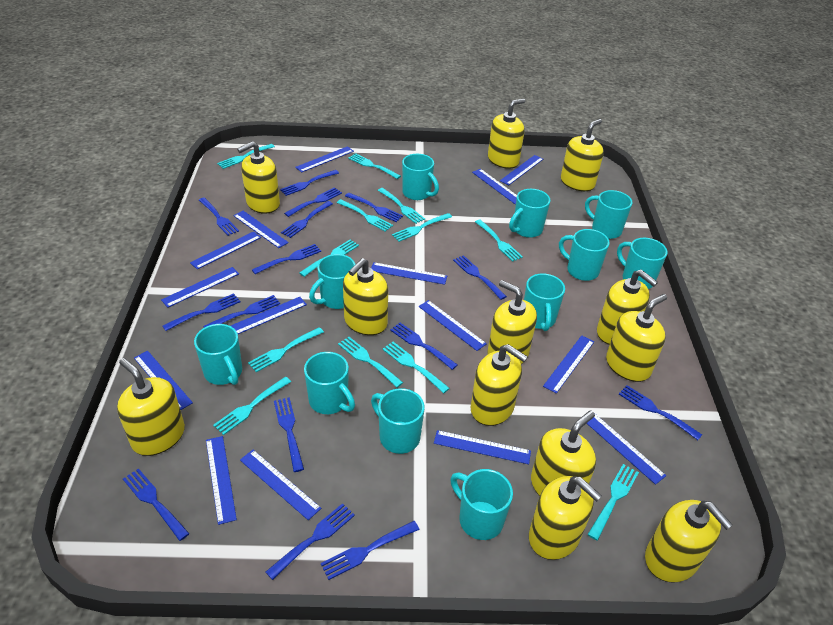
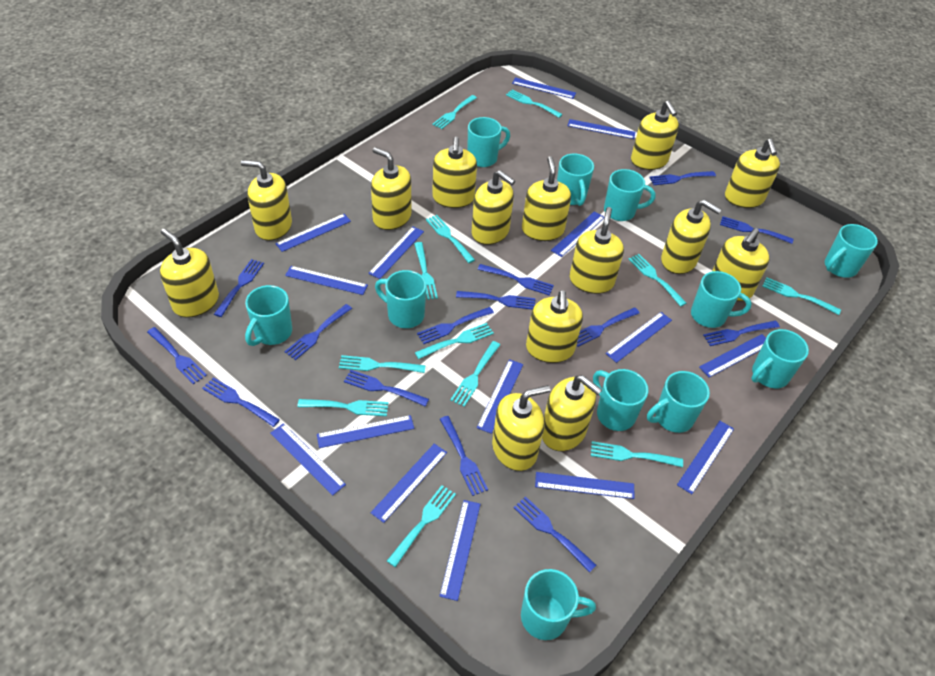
blue fork: [123,468,190,541] [162,293,240,331] [199,197,239,236] [203,295,280,328] [252,244,321,274] [266,503,355,580] [274,397,304,472] [280,170,339,196] [281,201,333,238] [284,187,342,217] [321,521,420,580] [345,193,403,222] [390,323,458,370] [453,255,507,300] [619,385,702,440] = 15 -> [147,327,207,384] [202,377,280,427] [214,259,264,317] [284,304,352,360] [344,370,429,407] [417,307,494,344] [440,416,488,496] [456,291,535,310] [478,264,554,296] [513,496,596,573] [577,307,640,347] [649,171,716,185] [703,321,780,346] [720,216,794,244] = 14
yellow soap dispenser: [117,358,185,456] [237,141,280,214] [343,258,388,335] [471,344,528,426] [487,280,537,364] [488,99,525,169] [529,476,602,560] [531,410,596,496] [561,119,604,191] [597,270,658,345] [606,294,667,382] [645,500,733,583] = 12 -> [160,228,219,318] [241,160,292,241] [371,147,411,230] [432,136,477,208] [471,170,515,245] [492,385,550,471] [522,156,571,241] [526,290,583,363] [542,375,602,451] [570,207,624,294] [631,101,679,170] [661,200,722,274] [712,228,769,301] [725,139,780,208] = 14

